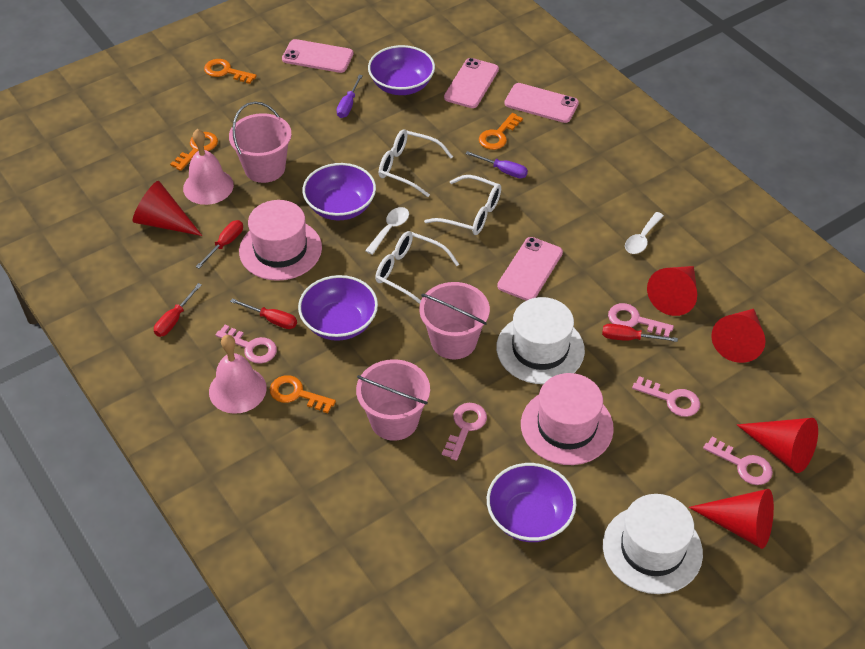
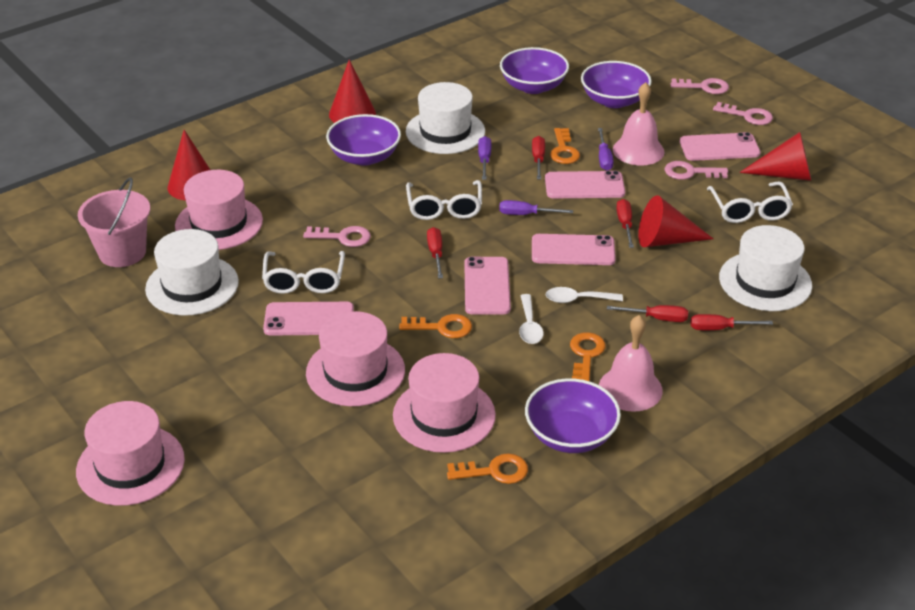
pink bucket: [229,102,292,183] [356,359,430,441] [419,282,490,359] = 3 -> [78,177,150,267] = 1
pink hat: [239,200,322,281] [521,373,614,465] = 2 -> [76,401,185,506] [175,170,263,250] [306,311,405,406] [393,353,496,453] = 4
pink key: [216,325,277,364] [442,403,487,461] [608,303,674,337] [632,376,700,417] [703,437,773,485] = 5 -> [303,226,371,247] [665,161,728,180] [670,78,729,94] [713,102,773,125] = 4
pink phone: [282,39,353,73] [444,58,499,108] [497,237,563,301] [504,83,579,123] = 4 -> [263,302,354,336] [464,257,511,315] [532,234,616,265] [545,171,625,198] [680,132,761,161] = 5
purple screwdriver: [336,75,363,118] [465,151,528,179] = 2 -> [478,136,491,180] [499,200,573,215] [598,128,614,171] = 3
red cone: [133,181,202,236] [647,266,697,316] [689,489,774,549] [711,309,766,363] [737,418,818,473] = 5 -> [167,130,210,201] [329,60,376,123] [638,195,713,247] [739,132,811,181] = 4
red screwdriver: [154,283,202,337] [196,220,243,268] [230,298,297,329] [602,324,678,342] = 4 -> [427,227,443,278] [532,136,545,179] [607,305,688,322] [616,199,634,248] [691,314,773,330] = 5
white hat: [496,297,585,384] [603,494,703,594] = 2 -> [145,229,239,316] [406,82,485,154] [719,225,812,311] = 3

